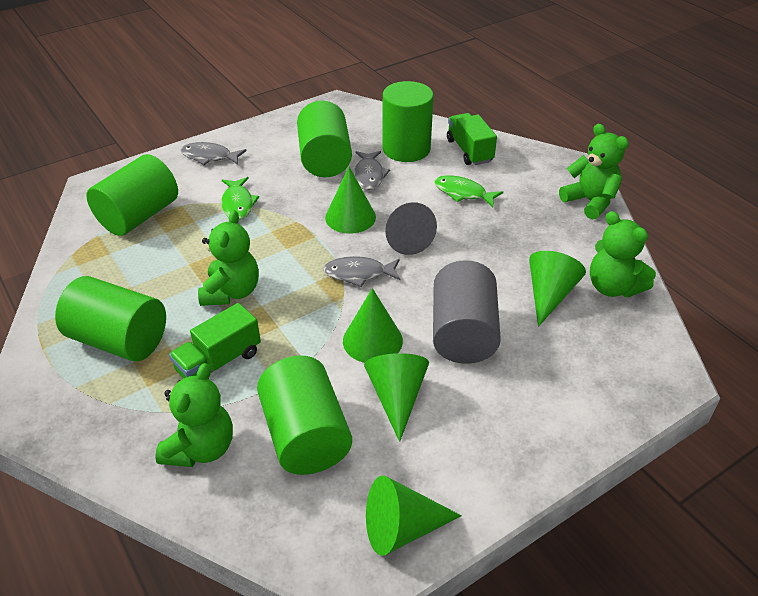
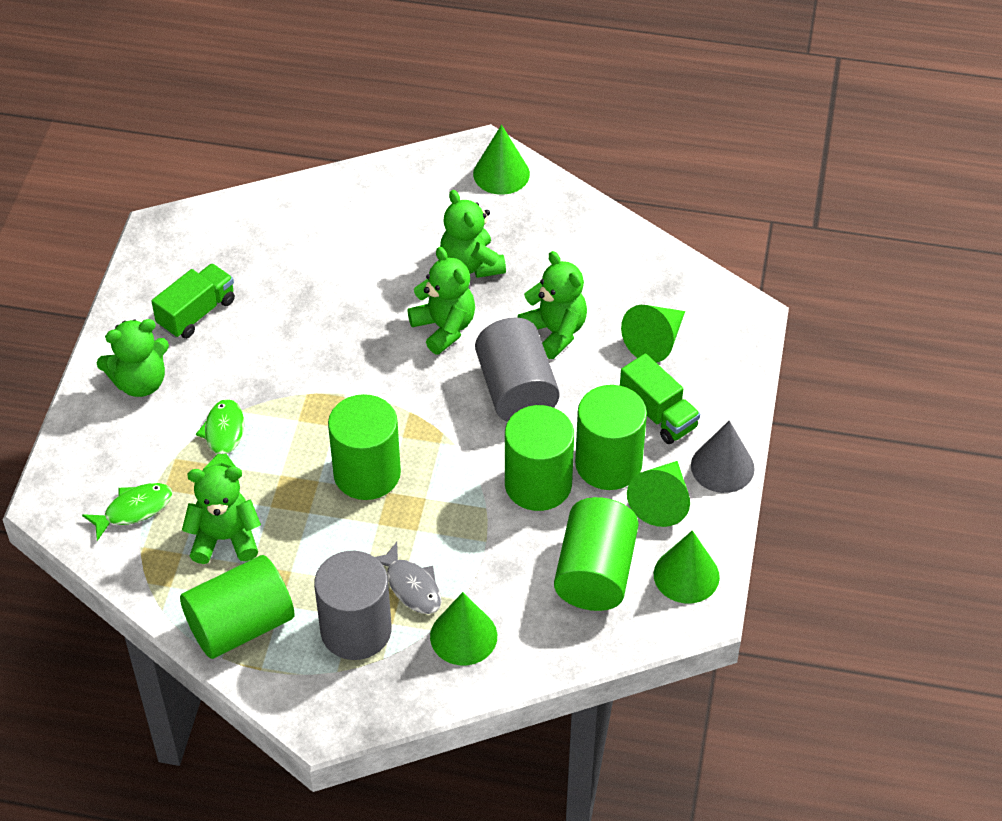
green teddy bear: [155,363,233,467] [198,210,259,306] [559,124,629,220] [590,211,656,297] = 4 -> [97,319,169,397] [182,465,261,564] [408,247,475,355] [440,190,506,278] [517,251,587,359] = 5
grey cylinder: [433,260,501,364] = 1 -> [314,551,392,660] [475,317,560,422] = 2
grey fish: [181,142,247,165] [323,256,401,287] [354,151,390,190] = 3 -> [375,542,442,614] = 1

